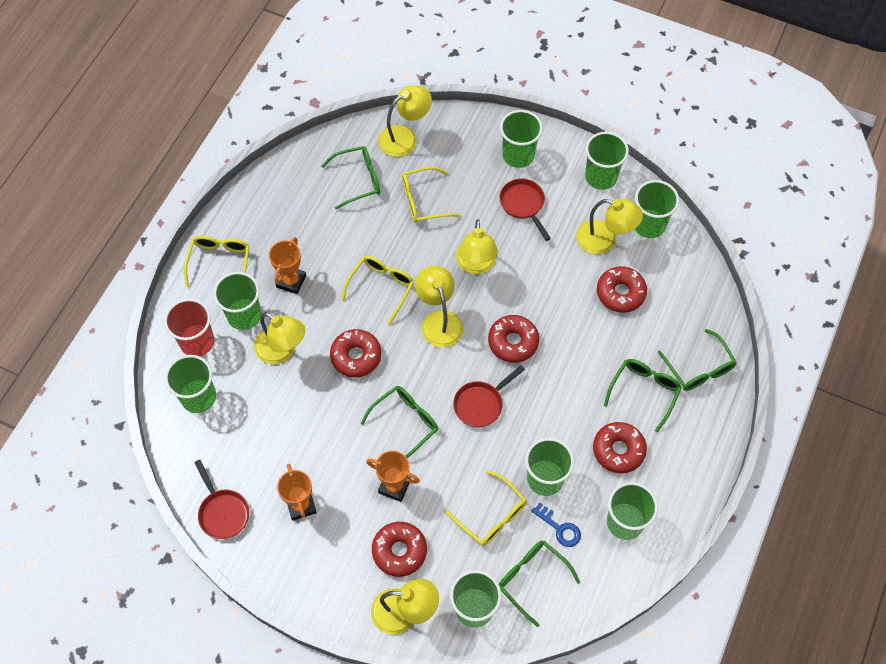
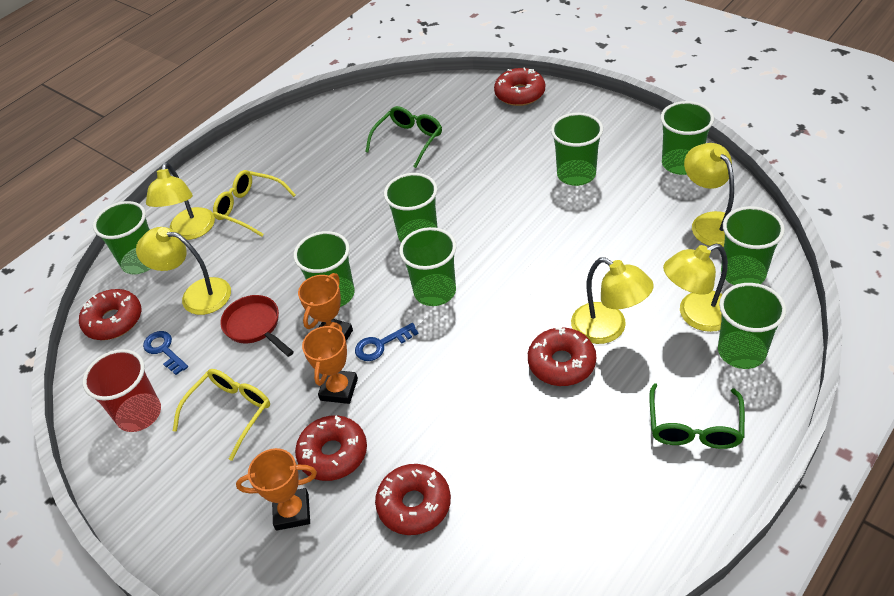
blue key: [532,503,581,547] = 1 -> [143,331,188,375] [355,323,419,361] = 2
green glasses: [321,146,380,209] [361,386,438,458] [499,541,580,627] [604,359,682,432] [658,329,737,391] = 5 -> [365,106,442,168] [649,383,745,449] = 2
red pan: [194,460,249,539] [453,365,525,428] [500,179,551,241] = 3 -> [220,295,294,357] = 1
yellow glasses: [184,236,250,287] [341,256,414,325] [402,167,461,223] [445,471,527,546] = 4 -> [173,369,270,461] [213,170,296,237] = 2
yellow lamp: [254,312,305,364] [371,579,439,635] [378,85,432,157] [415,266,463,347] [456,219,498,274] [576,199,643,254] = 6 -> [136,227,231,315] [146,162,215,240] [571,257,654,344] [663,244,728,332] [684,143,734,247] = 5

